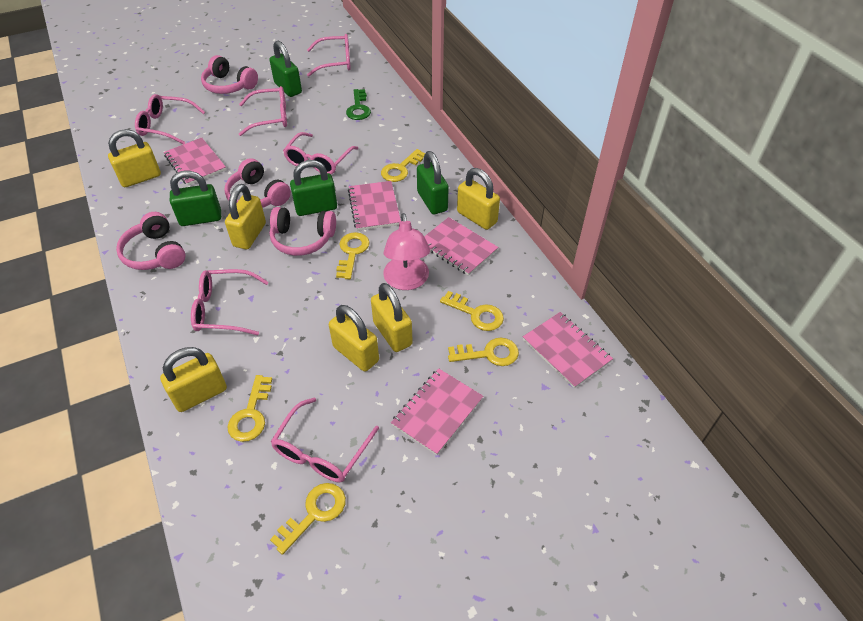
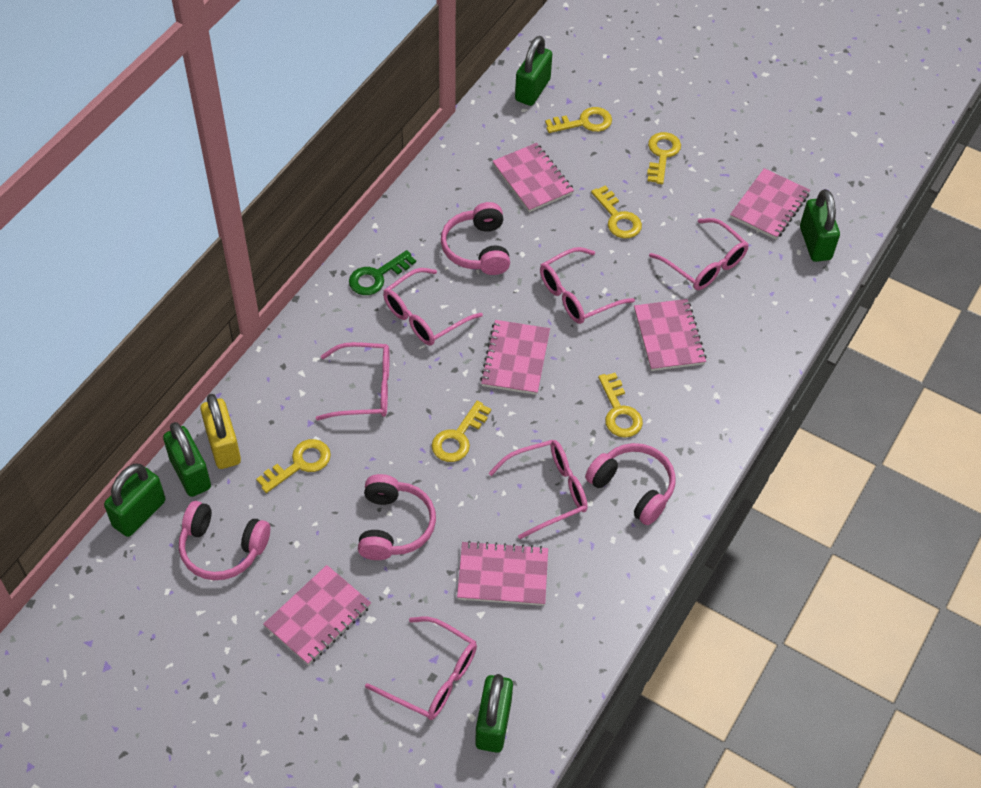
green padlock: [170,171,221,226] [269,41,302,97] [290,160,337,216] [417,151,449,215] = 4 -> [104,463,166,537] [163,422,211,497] [475,674,513,753] [515,36,552,106] [800,189,840,262] = 5
pink lamp: [383,213,430,290] = 1 -> none = 0
pink notebook: [164,138,226,185] [348,181,401,231] [391,368,483,455] [424,217,498,276] [523,312,613,388] = 5 -> [264,565,371,665] [457,541,548,606] [480,320,550,395] [492,143,574,212] [634,299,707,371] [730,168,810,239] = 6
yellow padlock: [108,129,161,187] [160,347,227,412] [225,184,266,249] [329,305,379,371] [371,283,413,352] [457,168,500,230] = 6 -> [200,394,241,469] = 1

